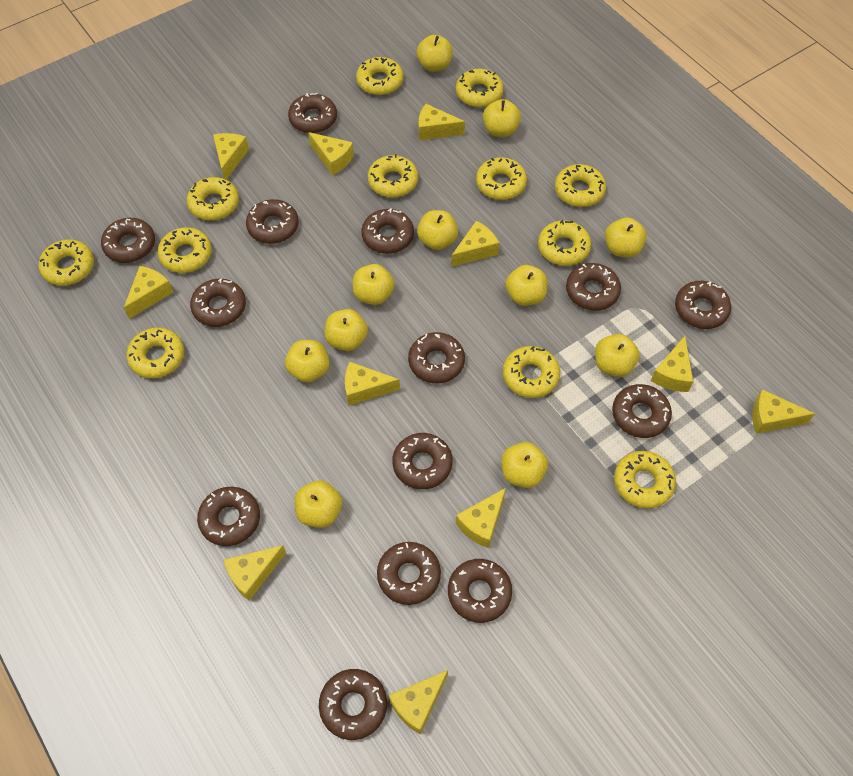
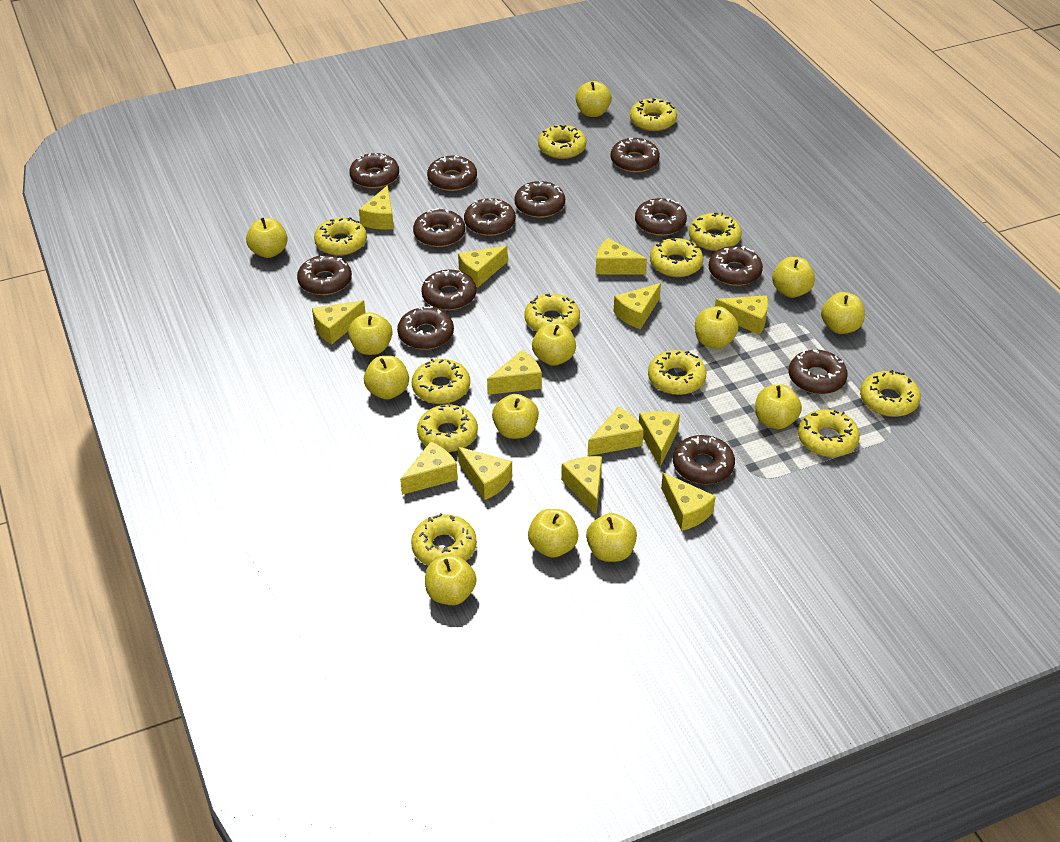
brown donut: [101,218,155,263] [190,278,246,327] [197,487,260,546] [246,199,299,244] [288,93,337,133] [319,669,387,740] [361,208,414,254] [377,542,441,605] [392,433,453,489] [408,332,465,383] [448,559,512,623] [566,263,621,311] [612,384,672,438] [675,281,731,329] = 14 -> [297,255,352,295] [349,153,399,189] [397,306,454,350] [413,208,465,247] [421,270,476,310] [427,155,477,191] [464,198,516,236] [515,181,565,218] [610,138,660,172] [635,198,687,236] [673,435,735,484] [709,246,763,286] [789,350,848,394] = 13
yellow apple: [285,340,330,383] [295,480,342,528] [325,309,368,351] [353,264,395,305] [417,35,453,72] [417,210,458,250] [483,99,521,137] [501,442,548,488] [506,265,548,306] [595,334,640,377] [605,217,647,257] = 11 -> [246,218,288,258] [348,312,393,355] [364,356,409,399] [425,555,477,605] [492,394,539,439] [528,509,579,558] [532,323,576,366] [575,81,612,117] [586,513,637,562] [695,306,739,349] [755,385,802,429] [772,257,815,298] [821,292,865,334] = 13
yellow cheese: [124,266,173,319] [213,133,249,180] [224,545,286,601] [308,132,354,175] [345,362,400,405] [389,670,448,734] [419,104,465,140] [451,221,499,267] [456,488,506,548] [651,336,693,392] [752,389,815,434] = 11 -> [312,300,366,344] [359,185,394,230] [400,442,458,495] [458,246,508,287] [458,447,512,500] [487,350,542,395] [561,456,602,515] [588,407,644,456] [596,238,647,275] [614,283,661,329] [639,411,680,467] [661,472,716,531] [715,295,768,335] = 13

